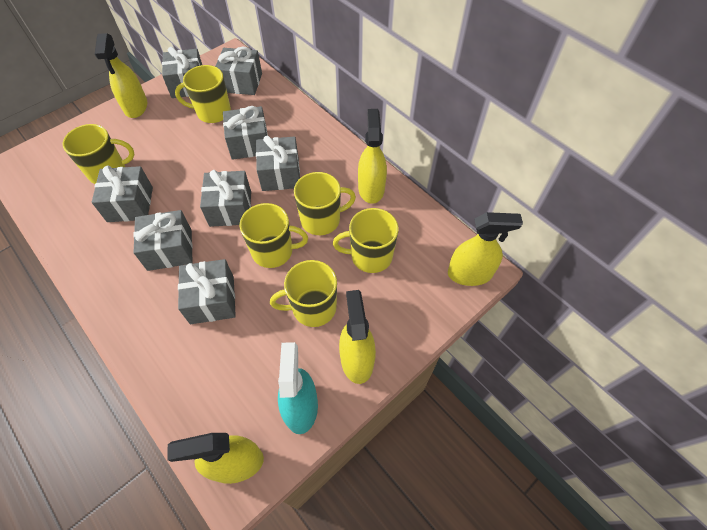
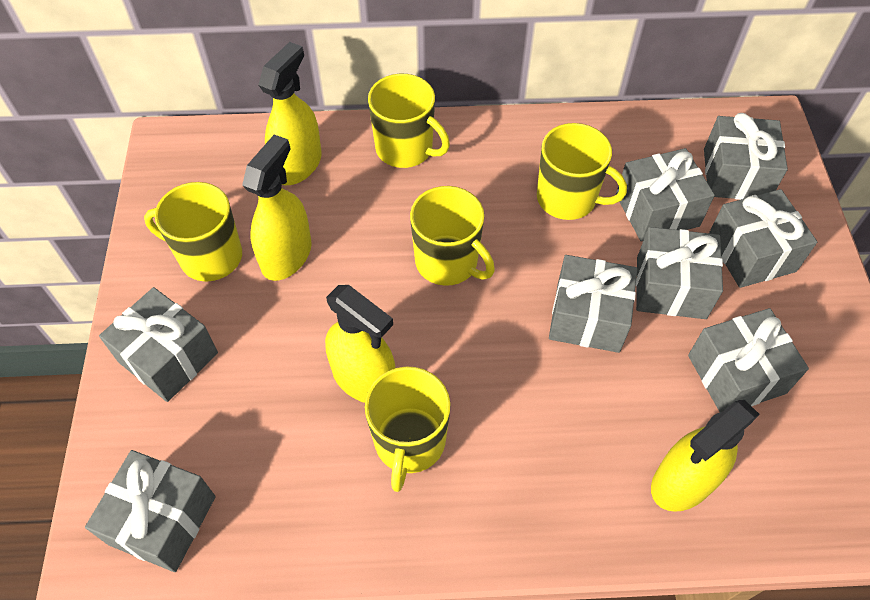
turquoise spray bottle: [278,342,318,434] = 1 -> none = 0
yellow mug: [62,124,134,184] [175,65,231,123] [240,203,308,268] [270,260,337,327] [294,172,356,235] [333,208,399,273] = 6 -> [144,182,242,282] [365,367,451,492] [368,74,450,168] [410,186,495,286] [537,123,627,220] = 5
yellow spray bottle: [95,33,147,118] [168,433,264,484] [339,290,376,384] [358,109,387,204] [448,212,523,286] = 5 -> [242,135,312,281] [258,42,322,185] [325,285,395,403] [651,400,760,512] = 4

